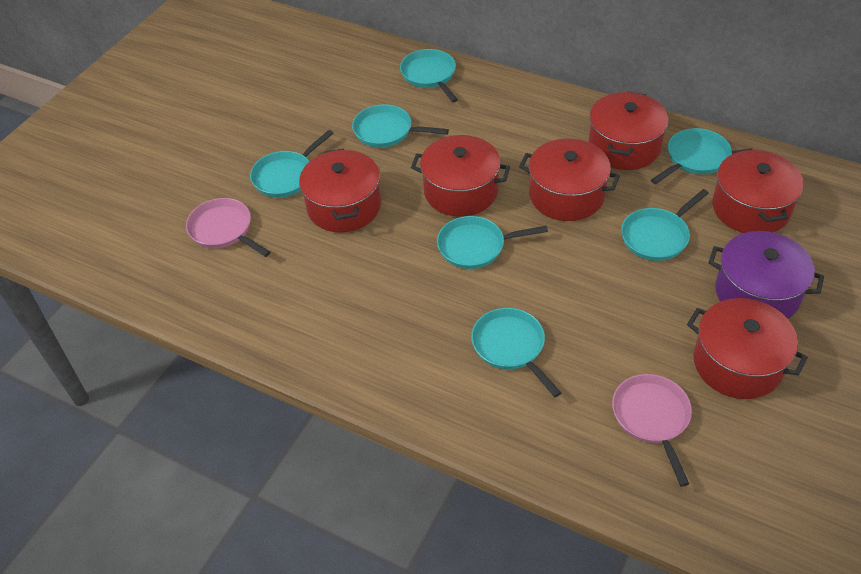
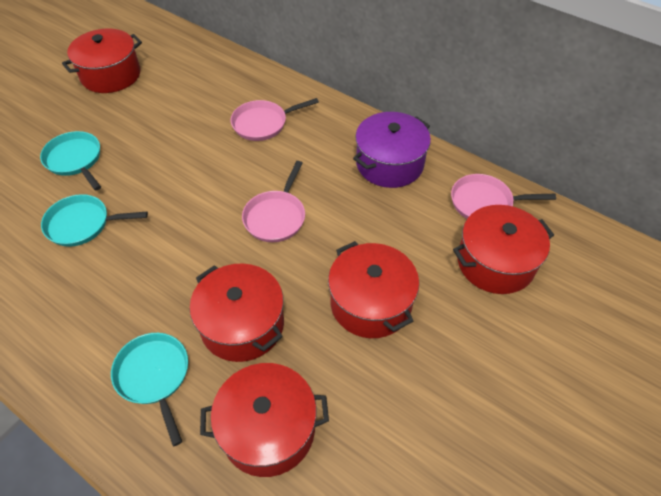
pink pan: [186,198,270,257] [612,374,692,486] = 2 -> [231,98,319,141] [242,161,305,242] [451,174,556,219] = 3
red pot: [299,148,381,232] [411,135,510,217] [519,139,620,221] [588,91,669,170] [687,298,808,399] [712,148,804,233] = 6 -> [62,29,142,93] [190,264,284,362] [200,363,329,477] [328,241,419,338] [453,205,554,294] = 5
turquoise pan: [250,130,334,198] [352,104,449,148] [400,49,458,102] [437,216,548,269] [471,308,561,397] [621,189,709,261] [651,128,732,184] = 7 -> [40,131,101,191] [41,194,148,247] [111,333,188,446] = 3

